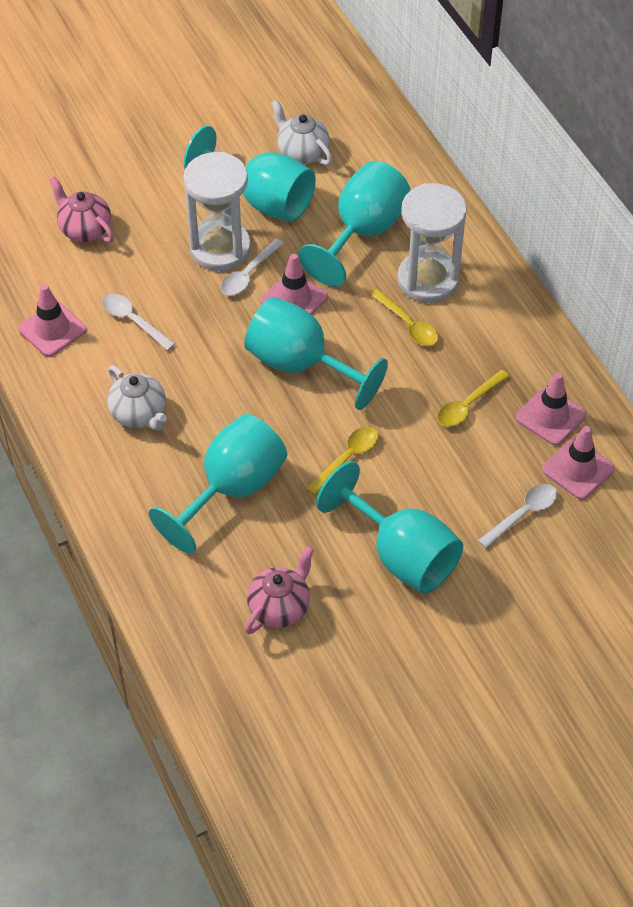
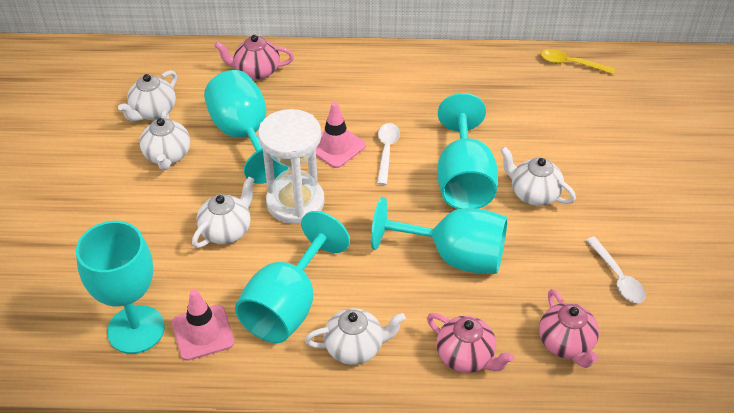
pink teapot: [49,176,114,243] [245,546,314,634] = 2 -> [214,35,294,80] [427,313,514,373] [539,289,599,368] = 3
pink traffic cone: [18,284,87,357] [261,254,328,315] [516,372,586,446] [542,426,615,500] = 4 -> [172,289,235,361] [316,102,366,168] = 2
white hourglass: [183,152,251,271] [397,183,467,303] = 2 -> [258,109,325,224] = 1
white spoon: [102,294,175,351] [221,239,284,295] [478,484,558,549] = 3 -> [377,123,400,185] [586,237,646,303] = 2
white teapot: [107,365,167,430] [271,99,333,165] = 2 -> [118,70,177,121] [140,109,190,170] [192,177,255,248] [305,308,406,365] [500,147,576,206] = 5
yellow spoon: [306,426,379,495] [370,289,438,346] [437,370,510,427] = 3 -> [541,49,615,74] = 1

